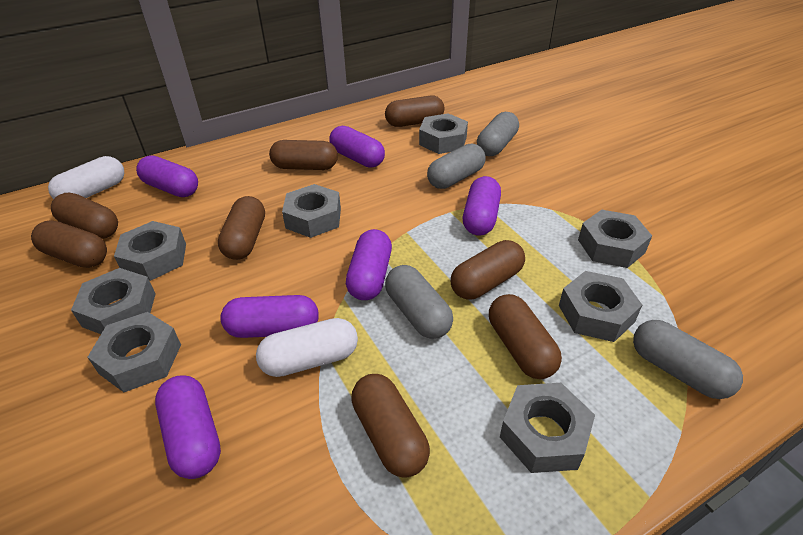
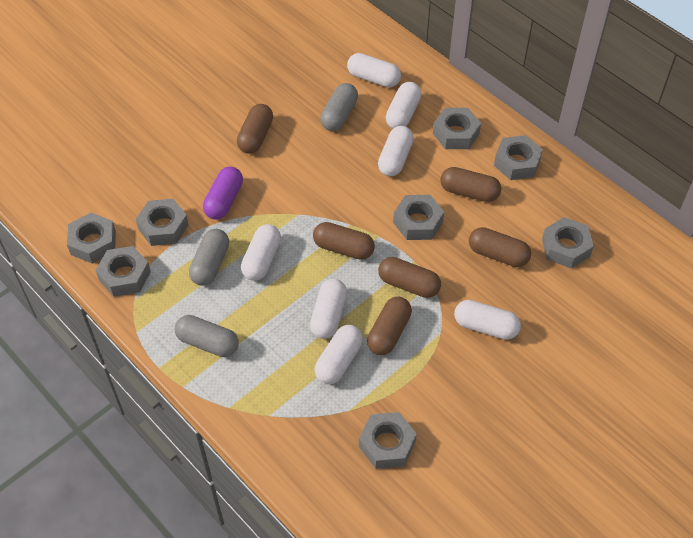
brown capsule: [31,220,107,268] [51,193,118,239] [218,196,265,260] [269,140,338,170] [351,374,430,478] [385,96,445,127] [451,240,525,300] [489,294,562,379] = 8 -> [237,104,273,154] [313,222,375,260] [367,297,412,355] [378,257,441,298] [440,167,501,202] [469,227,531,267] = 6
grey capsule: [385,265,453,339] [427,144,486,189] [477,112,519,156] [633,320,743,399] = 4 -> [175,315,239,357] [189,229,229,286] [320,83,358,131] = 3
purple capsule: [136,156,198,197] [155,375,221,479] [220,295,319,338] [329,126,385,168] [346,229,392,300] [463,176,501,236] = 6 -> [203,167,243,219] = 1
white capsule: [48,156,124,199] [256,318,358,377] = 2 -> [241,224,281,281] [310,279,347,339] [314,325,363,384] [347,53,401,87] [378,126,414,176] [386,82,422,129] [454,300,521,340] = 7

